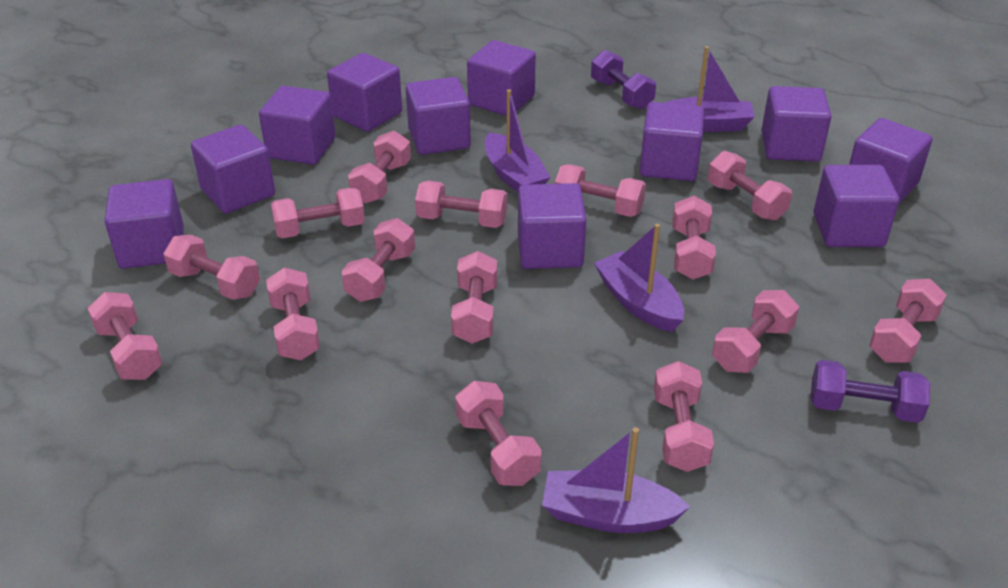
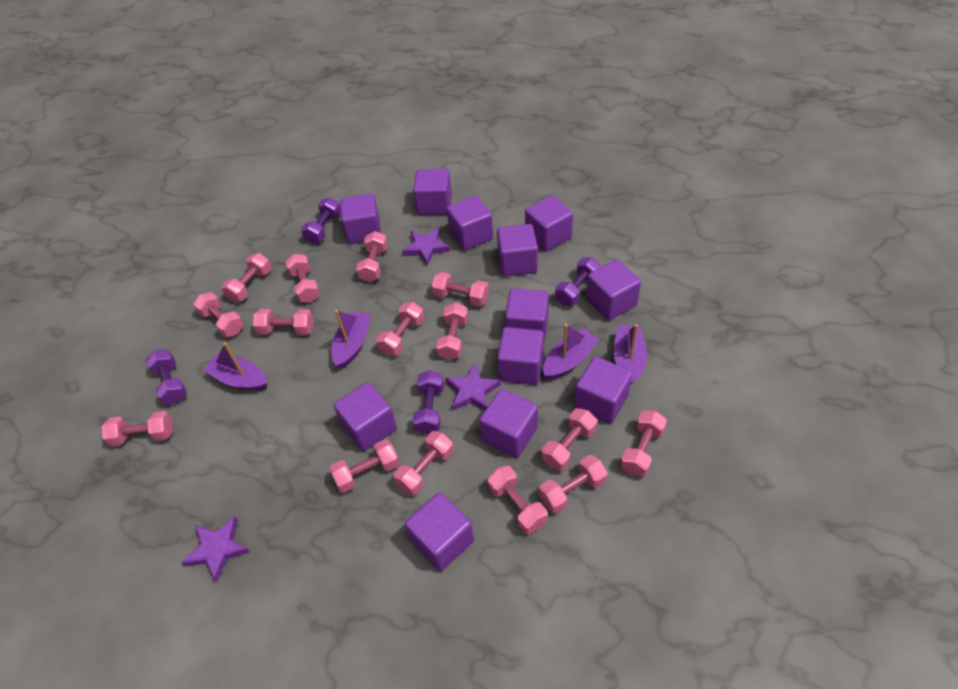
purple cube: [104,179,184,269] [191,125,275,213] [259,86,335,165] [327,53,402,132] [406,77,471,155] [467,40,536,116] [518,183,587,269] [640,102,704,181] [761,86,832,162] [814,165,899,247] [849,118,933,205] = 11 -> [334,382,397,451] [340,194,381,244] [405,492,474,571] [413,169,452,215] [446,195,493,250] [479,389,538,458] [497,224,538,276] [497,327,544,385] [505,288,549,342] [525,196,573,252] [574,356,632,424] [586,259,641,321] = 12
purple dumbbell: [591,50,656,109] [810,360,930,423] = 2 -> [146,349,187,405] [301,197,341,244] [413,370,444,435] [555,257,601,306] = 4
purple star: none = 0 -> [182,516,250,582] [402,228,450,266] [445,363,501,411] = 3

